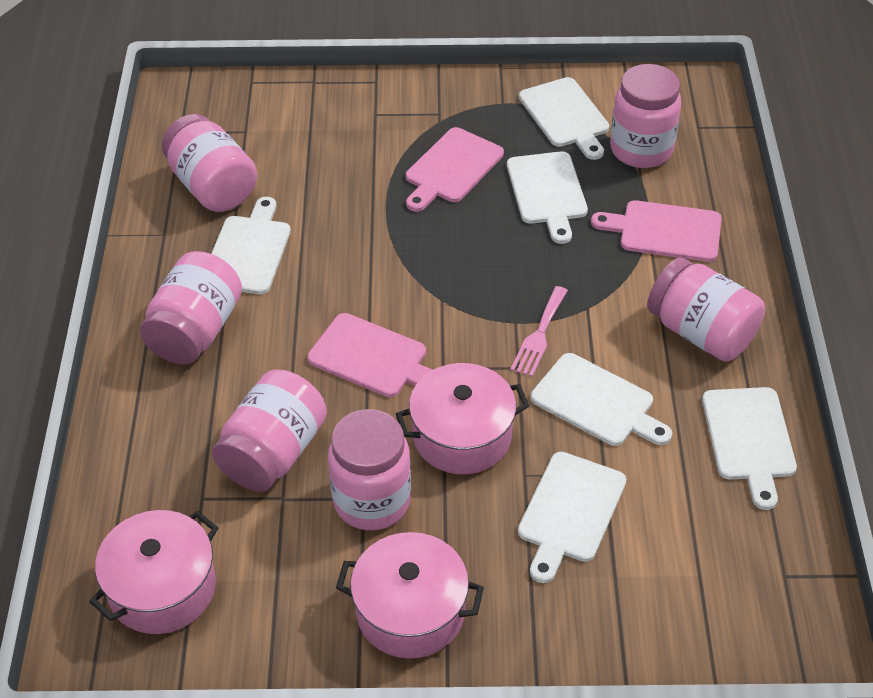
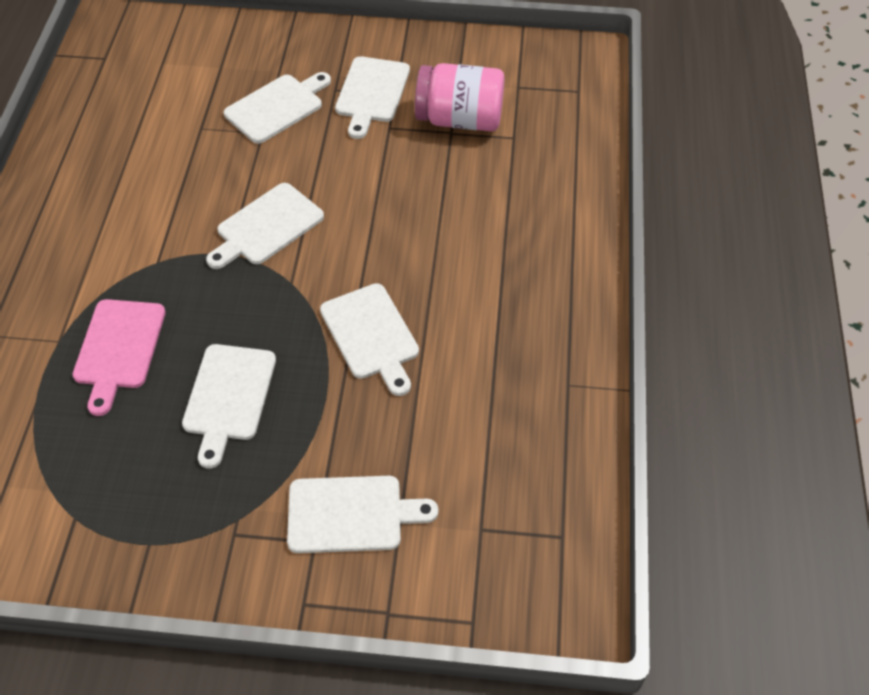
pink cutting board: [307,313,432,397] [406,127,504,212] [591,200,722,262] = 3 -> [72,299,166,416] = 1
pink fork: [510,286,568,377] = 1 -> none = 0
pink jar: [140,251,242,365] [162,114,257,212] [212,370,327,492] [328,409,411,530] [610,64,681,168] [647,257,765,362] = 6 -> [415,63,504,131] = 1
pink pot: [89,510,218,634] [336,532,484,659] [396,363,529,474] = 3 -> none = 0

